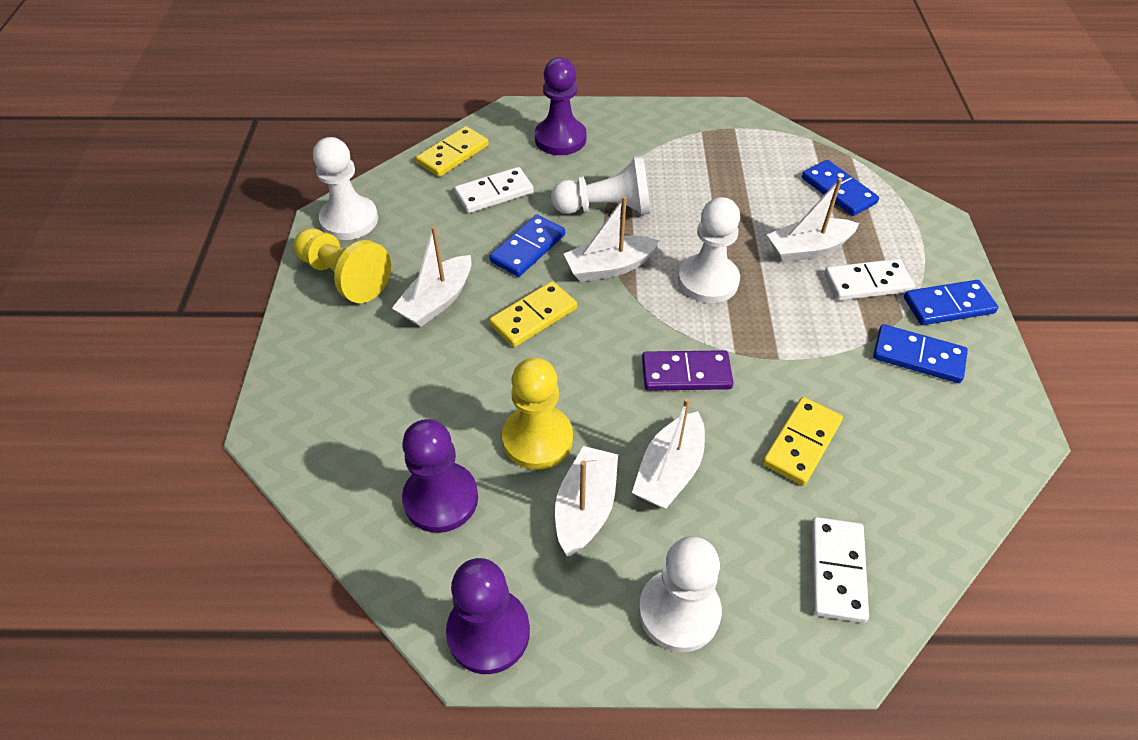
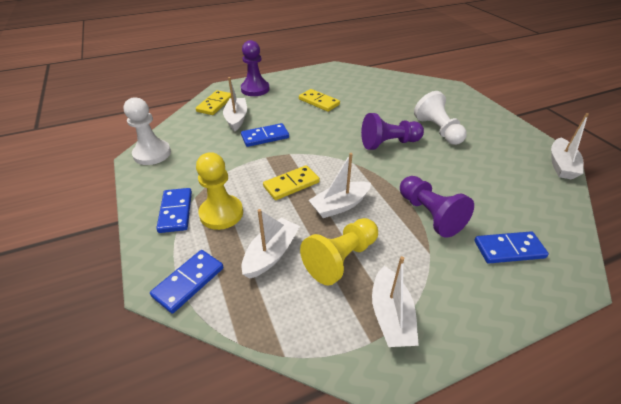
purple domino: [642,350,734,391] = 1 -> none = 0
white domino: [454,167,534,213] [811,517,869,623] [824,259,915,300] = 3 -> none = 0
white pawn: [313,137,378,240] [551,156,650,215] [639,536,722,652] [678,197,740,303] = 4 -> [123,97,171,165] [414,91,467,145] = 2

